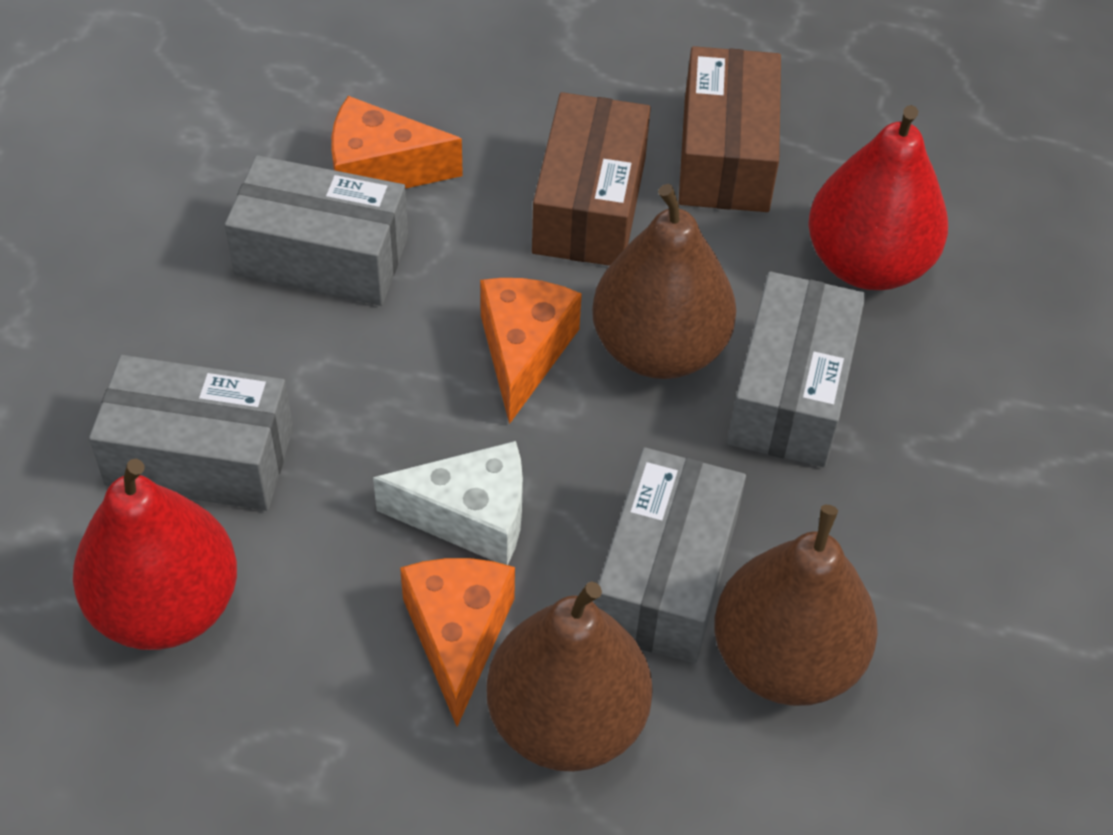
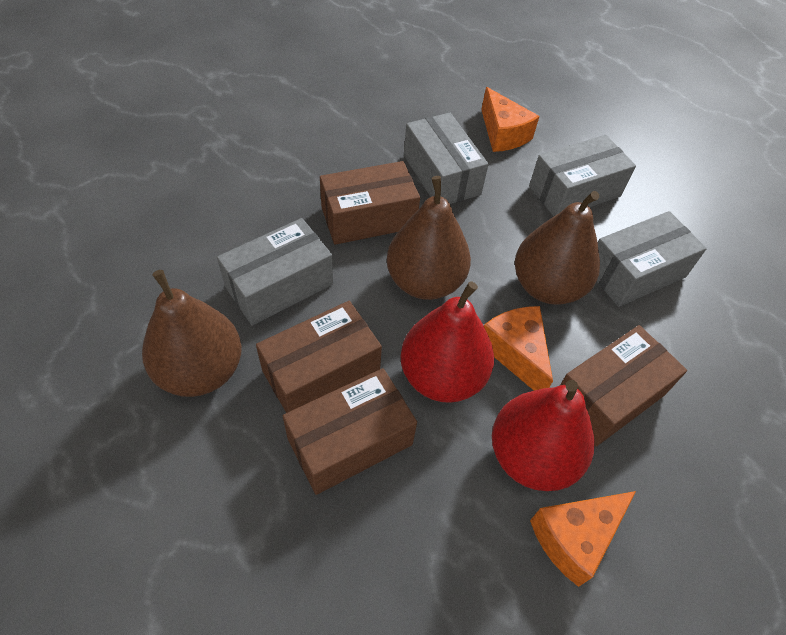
brown box: [532,92,651,266] [679,46,781,212] = 2 -> [256,301,382,413] [283,368,417,495] [320,161,420,245] [560,325,687,446] = 4
white cheese: [373,441,523,565] = 1 -> none = 0

